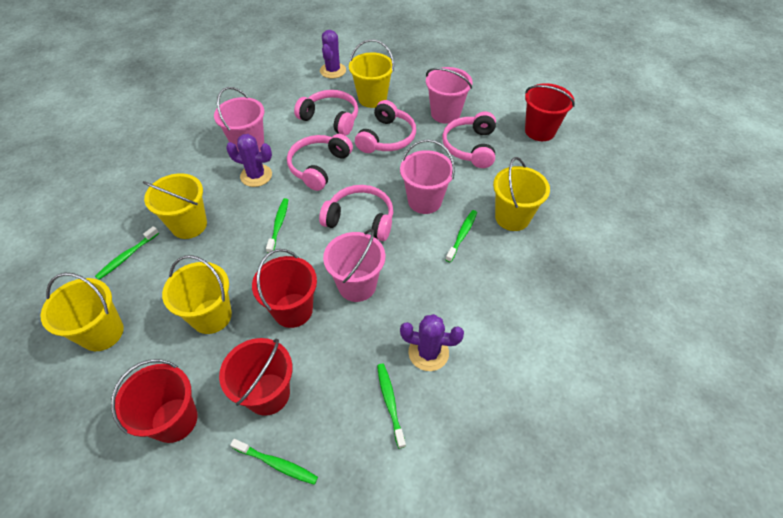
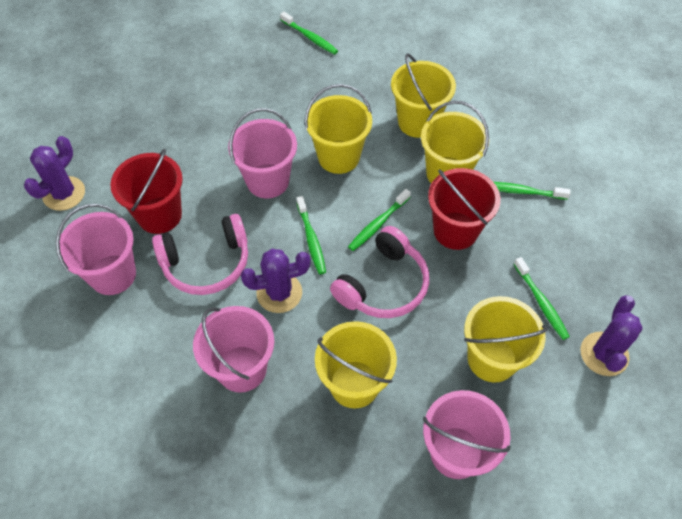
pink headphones: [287,134,353,191] [294,90,358,136] [319,185,393,241] [355,100,416,153] [442,111,496,168] = 5 -> [152,214,248,295] [330,226,429,318] = 2
red bucket: [111,359,198,443] [219,338,292,416] [252,249,317,328] [525,83,575,141] = 4 -> [110,149,183,234] [428,168,501,250] = 2

